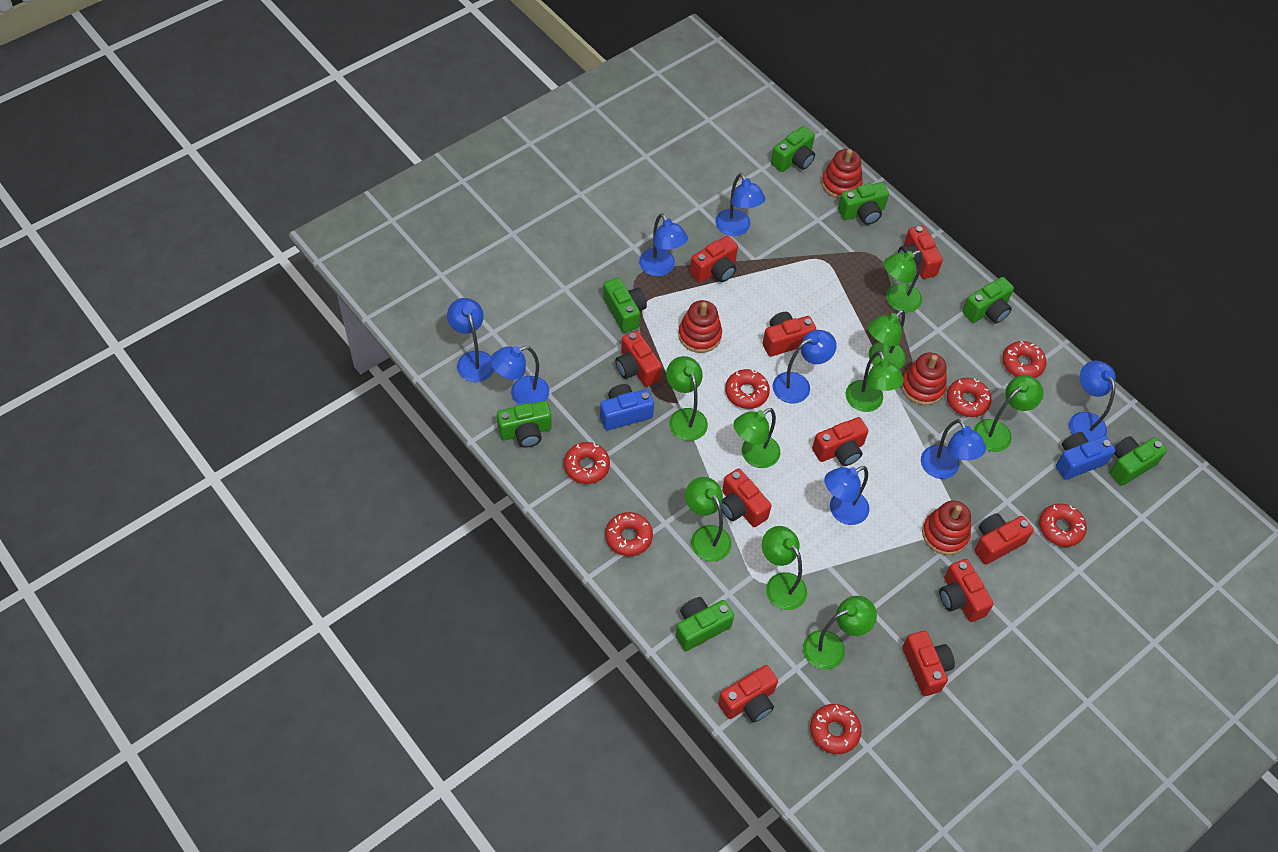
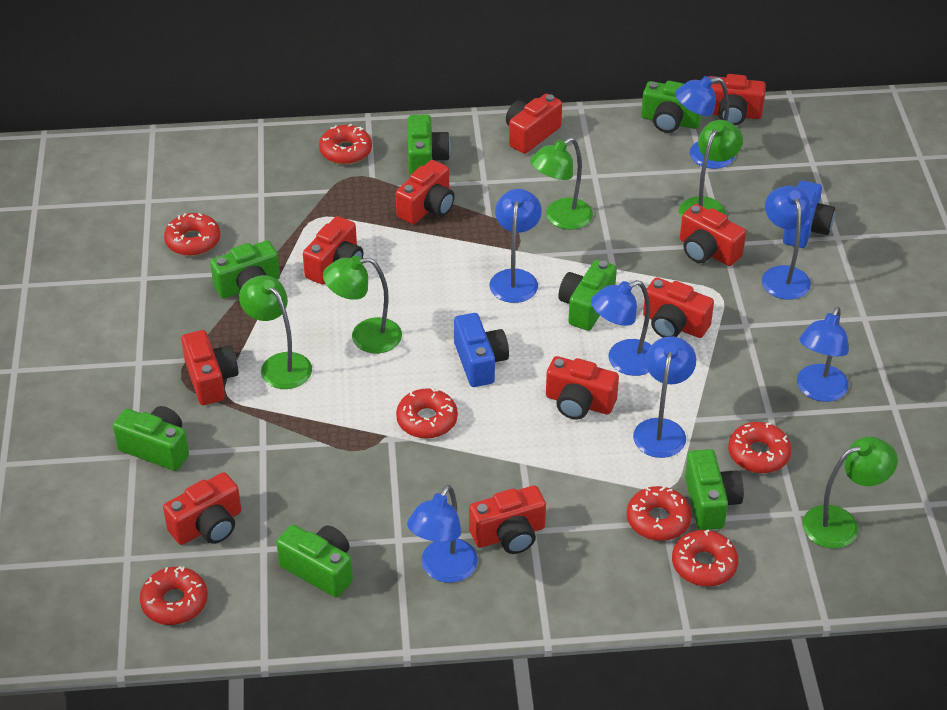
blue lamp: [447,298,494,382] [491,346,549,405] [639,213,688,276] [715,173,765,236] [772,330,837,403] [824,466,869,525] [921,419,986,479] [1069,360,1116,442] = 8 -> [407,485,478,583] [490,189,542,303] [591,280,651,376] [633,336,696,458] [675,76,735,169] [762,186,811,300] [797,307,849,402] = 7
green lamp: [666,356,708,441] [685,477,731,562] [734,408,780,468] [762,526,807,610] [803,596,877,670] [846,351,904,412] [868,310,906,369] [883,250,923,313] [974,375,1044,452] = 9 -> [239,275,312,389] [323,256,402,353] [530,137,593,229] [679,120,743,218] [802,437,898,548] = 5
red stacking toy: [678,300,722,353] [822,149,863,199] [901,352,947,405] [922,501,971,555] = 4 -> none = 0

